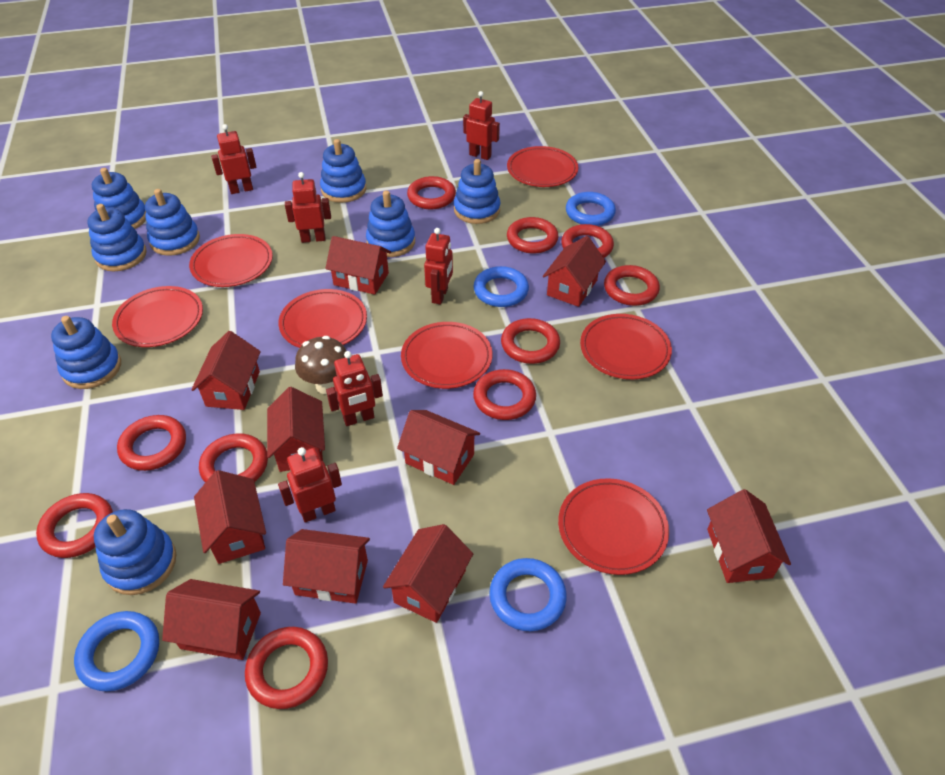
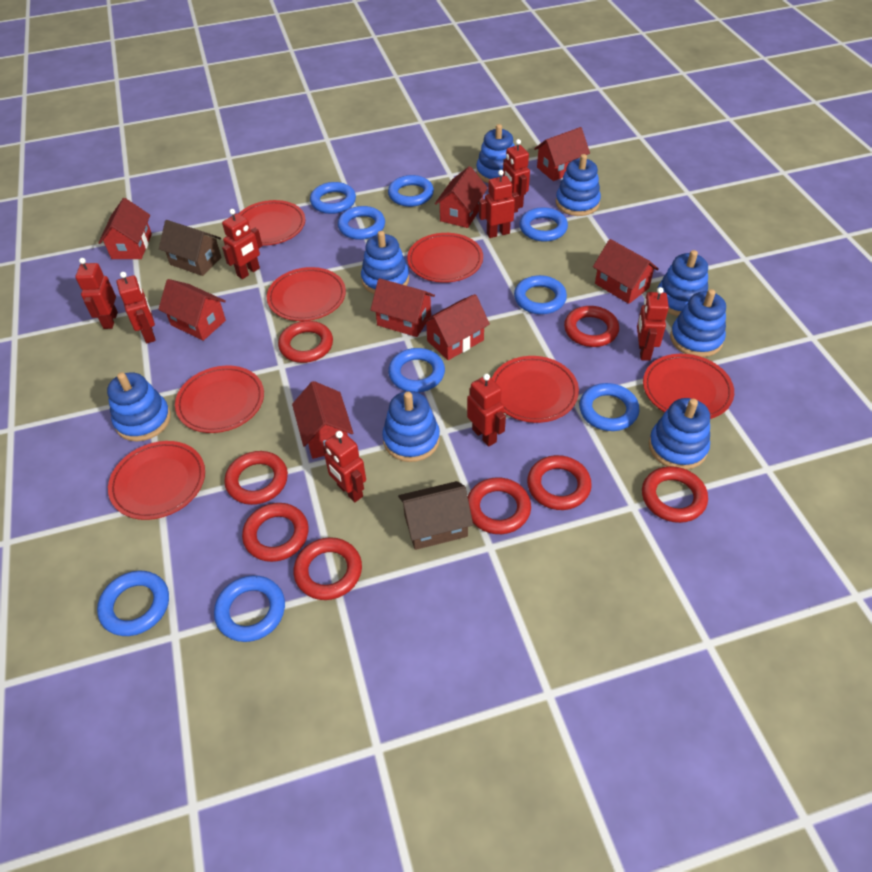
blue ring: [74,611,159,691] [474,266,529,307] [489,558,567,631] [566,192,616,226] = 4 -> [97,571,169,636] [214,575,285,642] [310,182,356,214] [338,206,385,240] [388,175,434,207] [388,348,445,392] [514,275,567,314] [519,207,568,242] [579,383,640,431] = 9
brown house: none = 0 -> [159,220,222,276] [398,481,473,550] = 2
brown mushroom: [295,336,346,394] = 1 -> none = 0
red house: [162,579,261,660] [191,331,261,410] [194,470,266,564] [267,387,325,472] [283,529,370,604] [325,236,391,295] [383,524,473,623] [397,410,480,485] [543,236,606,307] [707,489,791,583] = 10 -> [98,198,152,259] [158,279,226,341] [292,381,353,459] [371,278,435,337] [421,294,490,360] [435,166,488,228] [534,127,590,181] [593,239,659,304] = 8
red ring: [36,493,113,558] [117,415,186,471] [199,433,268,483] [245,627,328,709] [407,176,456,209] [473,369,536,420] [501,318,560,364] [507,217,558,254] [561,224,614,258] [604,265,660,306] = 10 -> [224,451,288,505] [242,503,309,562] [278,321,333,363] [293,537,362,600] [468,477,531,534] [527,455,592,510] [564,306,619,347] [642,466,708,523] = 8
red robot: [211,124,257,194] [278,447,342,523] [285,172,331,243] [326,351,383,426] [424,228,453,305] [463,91,500,160] = 6 -> [75,258,118,329] [116,272,156,343] [222,209,262,279] [323,431,366,502] [467,374,506,447] [479,170,519,238] [503,139,530,209] [637,287,669,361] = 8

